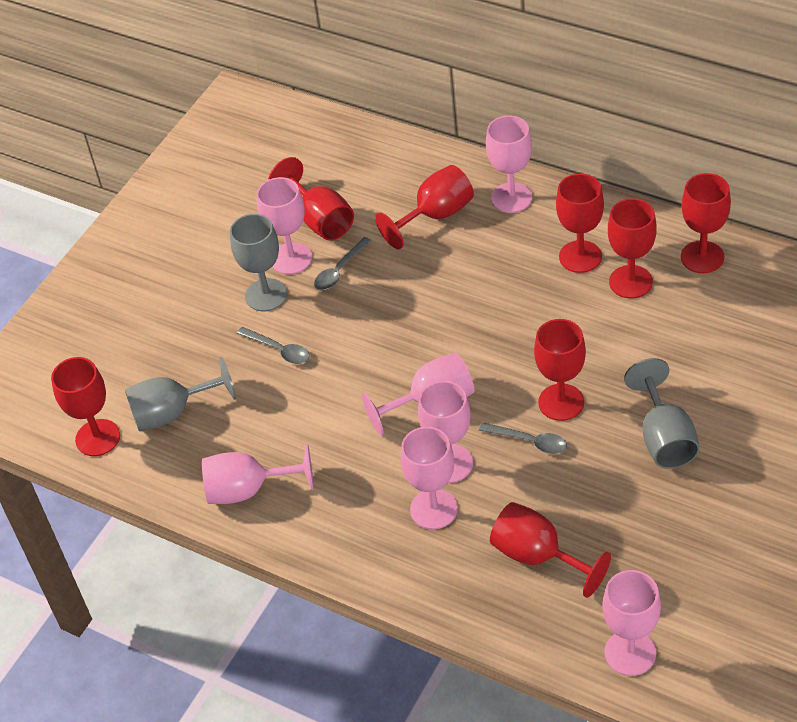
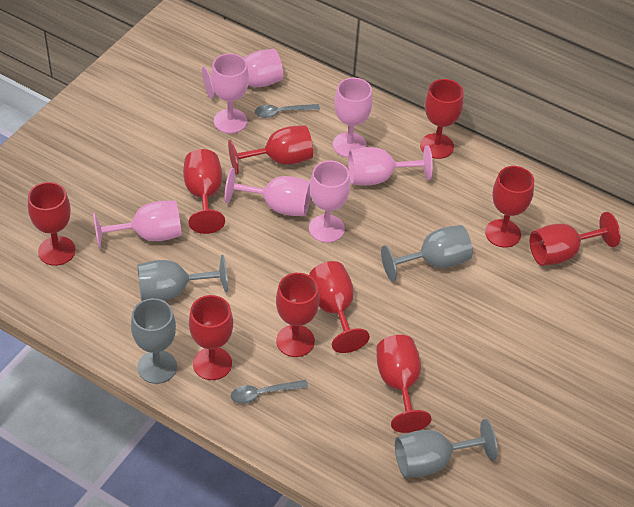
grey goblet: [125,357,236,431] [230,214,287,311] [624,358,700,469] = 3 -> [131,298,177,384] [137,255,228,301] [381,225,473,282] [395,419,498,478] = 4
grey spoon: [237,327,309,364] [314,237,371,290] [479,422,567,454] = 3 -> [231,380,308,404] [255,104,320,118] = 2
red goblet: [51,357,120,456] [268,157,354,241] [375,165,474,249] [490,502,611,598] [534,319,586,421] [556,174,604,273] [608,198,657,298] [681,173,731,273] = 8 -> [28,182,76,266] [183,149,225,234] [189,295,233,380] [228,125,313,175] [276,273,319,357] [309,261,370,353] [376,335,432,433] [420,79,464,159] [485,166,534,248] [530,212,620,266] = 10

